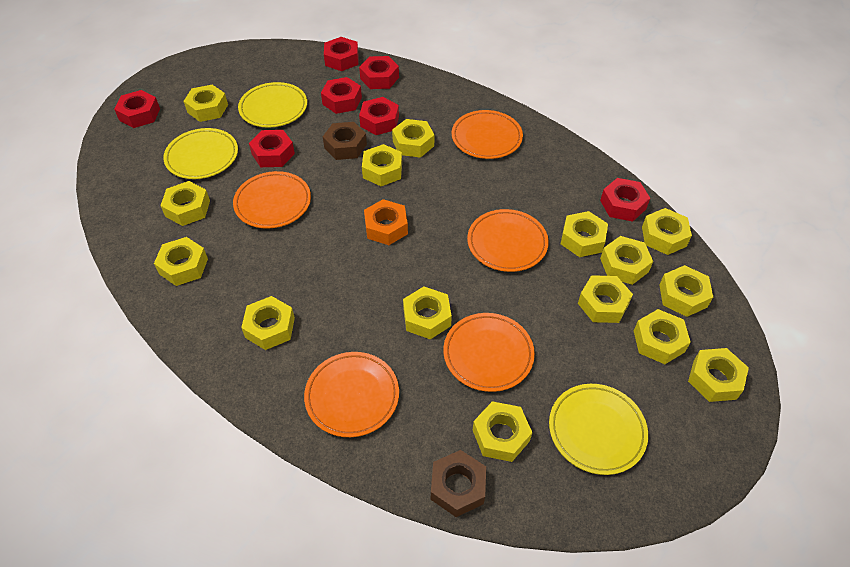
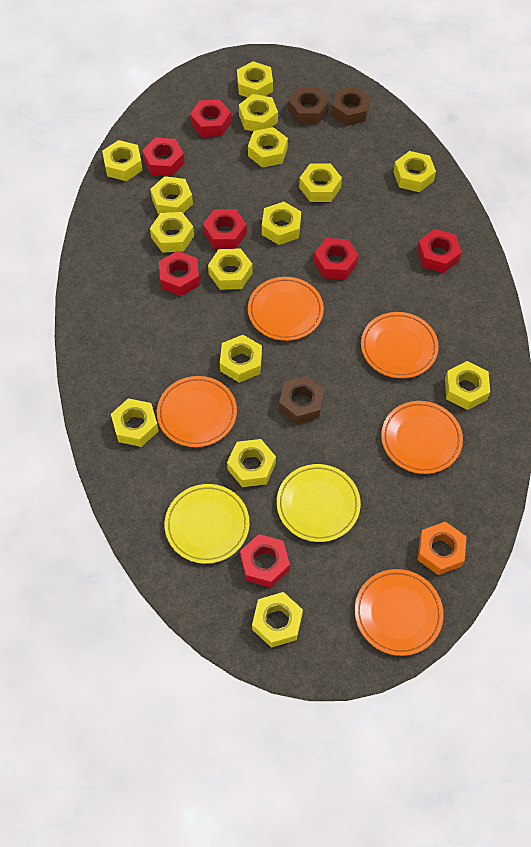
brown nut: [323,122,367,160] [431,450,486,517] = 2 -> [279,376,324,424] [288,87,329,124] [331,86,370,126] = 3
yellow plate: [163,128,238,179] [238,82,307,128] [549,384,648,475] = 3 -> [165,484,249,564] [277,464,361,542] = 2

